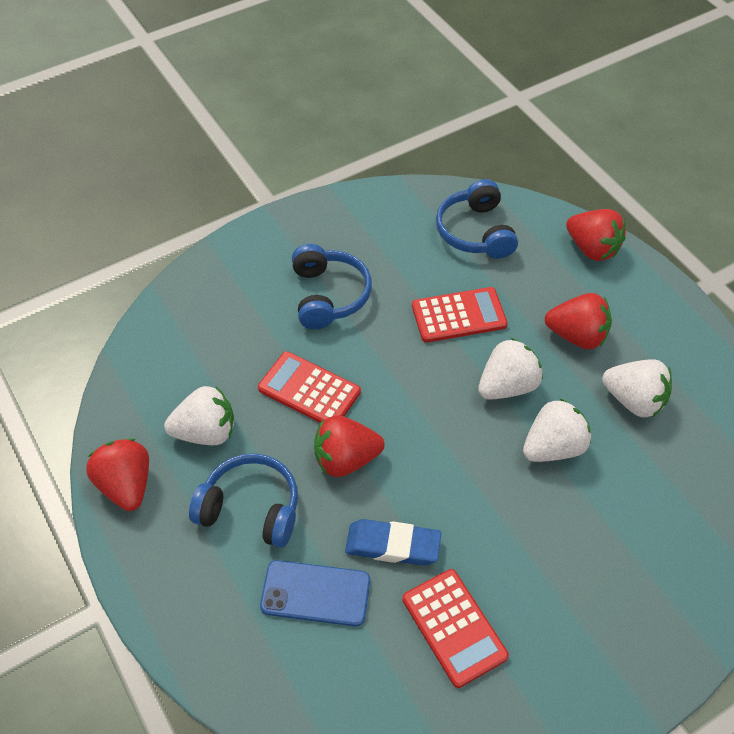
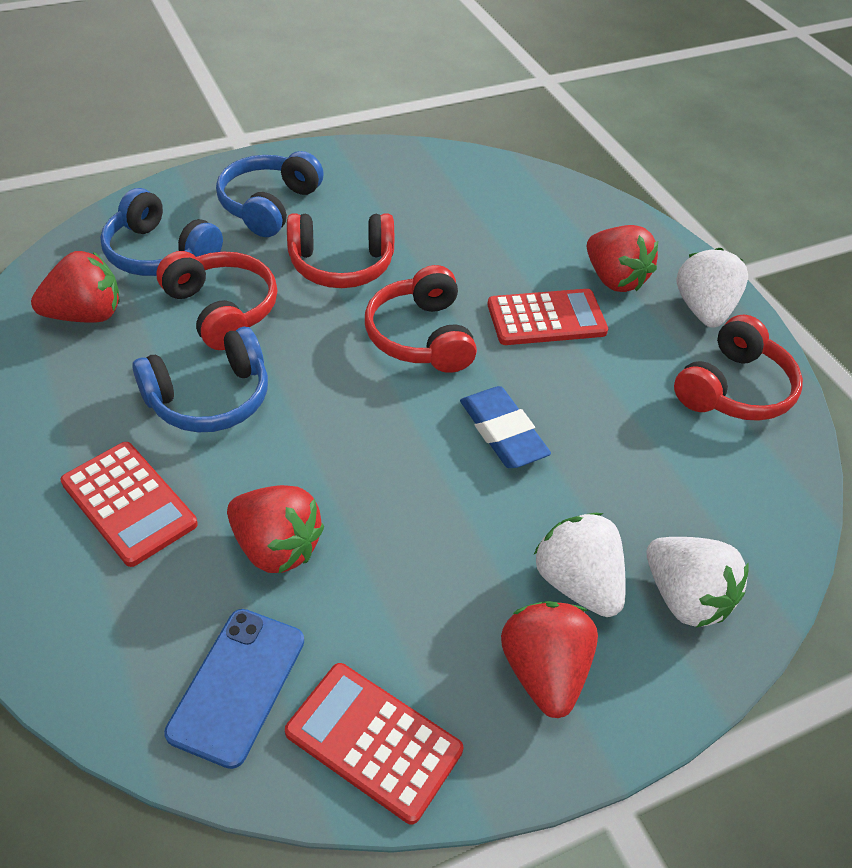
red headphones: none = 0 -> [156,251,277,350] [287,213,394,288] [365,265,477,373] [674,315,803,421] = 4
white strawberry: [164,386,234,445] [478,338,543,400] [523,398,591,462] [602,359,672,417] = 4 -> [534,513,626,617] [647,537,749,628] [677,248,748,328] = 3

